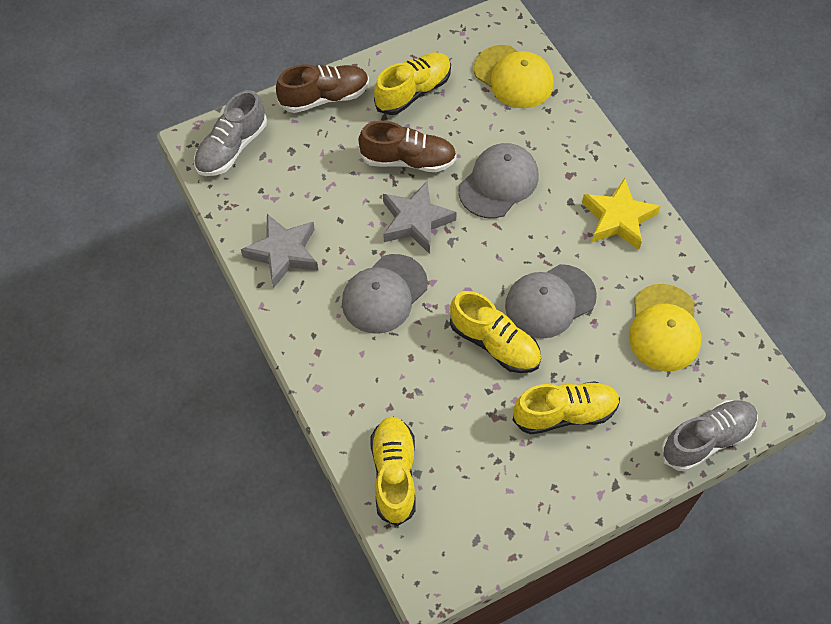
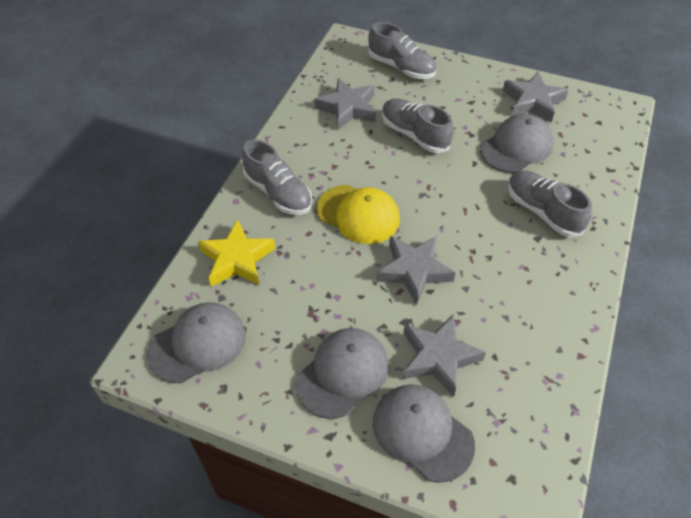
brown shoe: [276,64,369,113] [358,121,457,172] = 2 -> none = 0
grey cap: [342,254,428,334] [458,143,539,218] [505,264,597,339] = 3 -> [147,302,246,383] [295,328,389,419] [373,384,475,483] [480,114,554,173] = 4
grey shoe: [194,90,267,176] [661,400,758,471] = 2 -> [242,139,312,215] [368,22,436,79] [382,99,453,153] [508,170,592,237] = 4
grey star: [241,214,318,288] [383,181,457,254] = 2 -> [315,78,376,130] [376,236,456,305] [403,314,486,397] [503,72,569,122] = 4
yellow cap: [474,45,554,108] [629,284,702,372] = 2 -> [317,185,400,244] = 1
yellow shoe: [371,417,416,526] [374,52,451,115] [450,291,541,373] [512,381,620,434] = 4 -> none = 0

